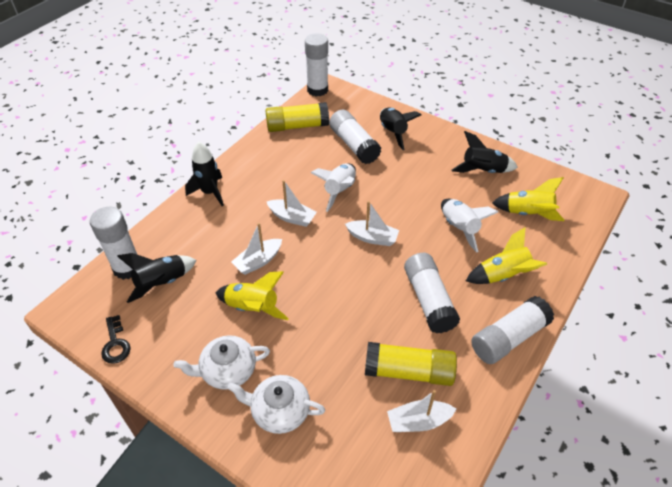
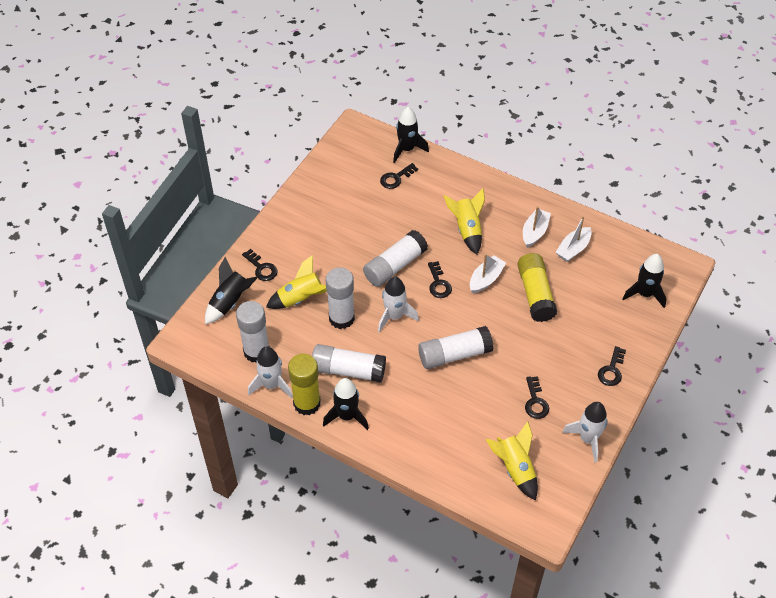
black key: [101,315,131,364] = 1 -> [242,249,278,281] [380,163,418,189] [428,261,452,298] [525,376,549,419] [598,346,626,386] = 5
white boat: [231,223,282,275] [266,180,317,227] [345,201,399,246] [387,390,456,432] = 4 -> [470,254,506,294] [523,206,551,248] [556,216,592,262] = 3
white rocket: [311,164,356,212] [441,199,498,252] = 2 -> [248,346,293,398] [378,277,419,333] [562,402,608,463] = 3
white teapot: [173,335,270,390] [227,375,325,434] = 2 -> none = 0

